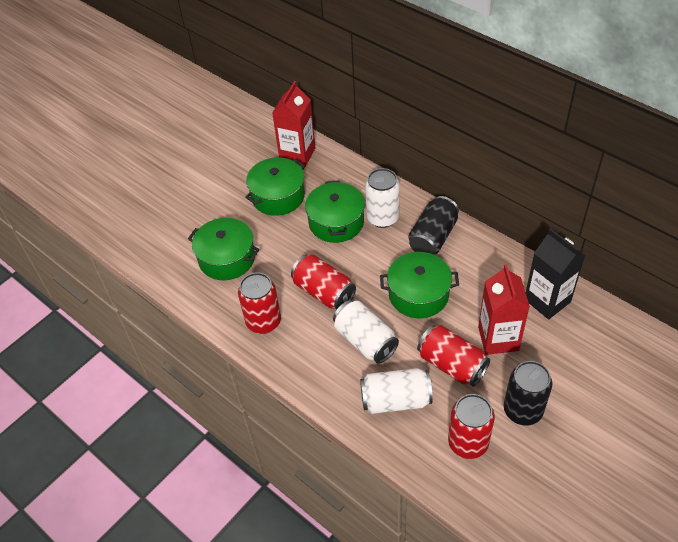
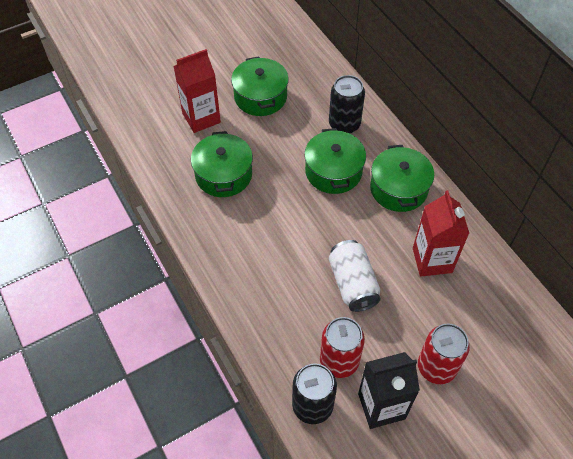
red can: [238,273,281,334] [291,254,356,309] [417,325,490,387] [448,394,495,459] = 4 -> [320,317,365,378] [418,324,470,384] = 2
white can: [333,300,399,364] [360,368,433,414] [365,168,400,228] = 3 -> [329,240,380,312] = 1

